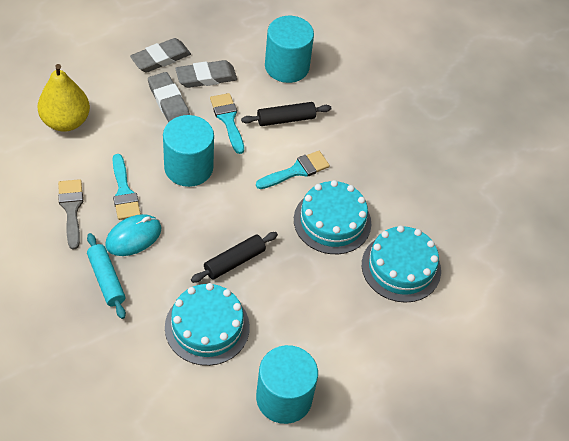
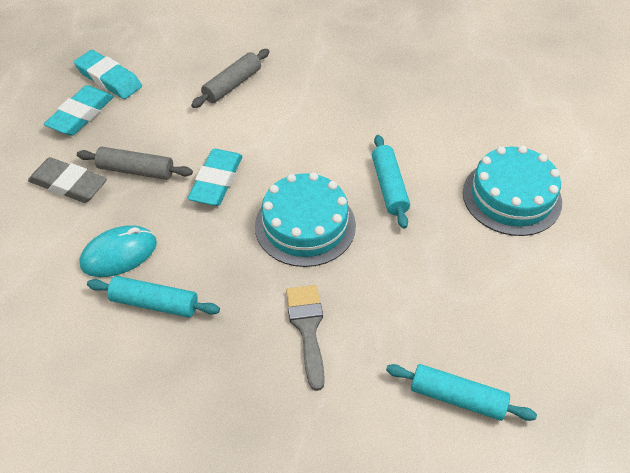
black rolling pin: [191,232,278,283] [241,102,331,126] = 2 -> none = 0
grey eraser: [130,38,191,72] [148,72,190,122] [175,60,237,88] = 3 -> [28,157,107,203] = 1
grey rolling pin: none = 0 -> [77,147,193,180] [191,49,270,108] = 2
turquoise brush: [113,154,141,220] [210,93,244,154] [256,151,330,189] = 3 -> none = 0
turquoise cake: [165,283,250,366] [294,180,371,254] [362,225,441,303] = 3 -> [255,172,356,267] [463,146,562,236] = 2
turquoise cylinder: [163,115,214,187] [256,345,318,424] [265,16,314,83] = 3 -> none = 0
turquoise eraser: none = 0 -> [44,85,114,136] [74,50,142,99] [188,149,243,206] = 3
turquoise rolling pin: [87,233,126,319] = 1 -> [87,276,220,318] [372,135,410,229] [386,364,537,421] = 3
yellow pear: [38,64,90,132] = 1 -> none = 0

